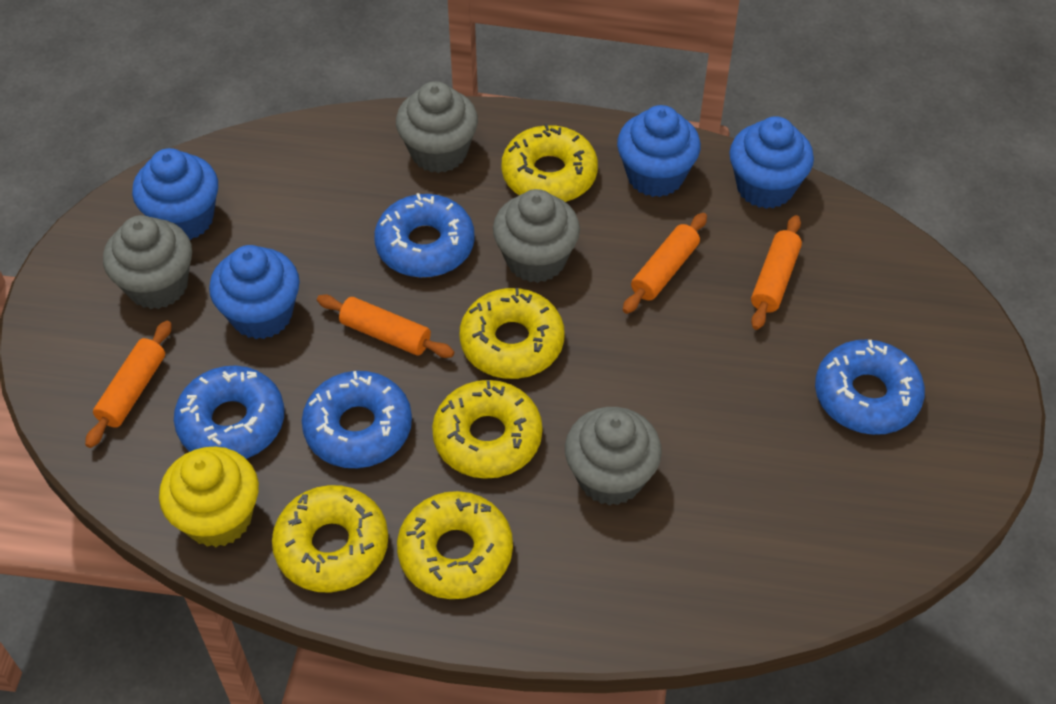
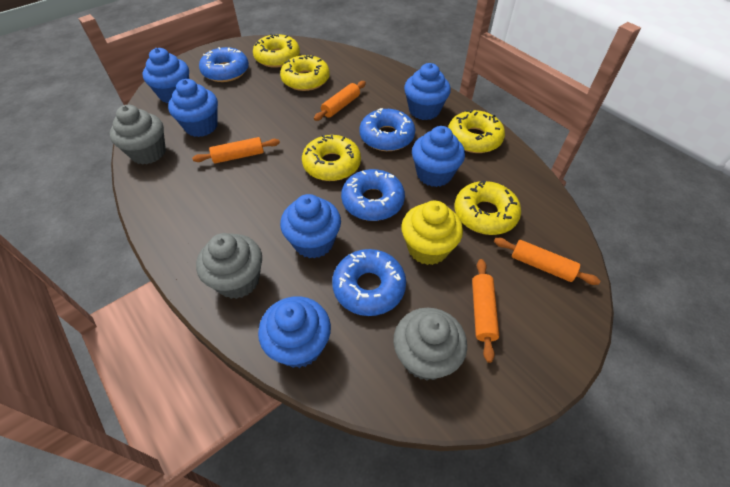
blue cupcake: [132,148,218,240] [209,245,300,339] [617,105,701,197] [729,116,814,209] = 4 -> [143,48,189,103] [168,79,218,137] [258,296,331,368] [280,194,341,259] [404,63,451,120] [412,126,465,187] = 6
grey cupcake: [103,215,192,309] [396,81,478,173] [493,189,580,283] [565,407,662,506] = 4 -> [109,105,166,165] [196,233,262,299] [393,308,467,381] = 3

